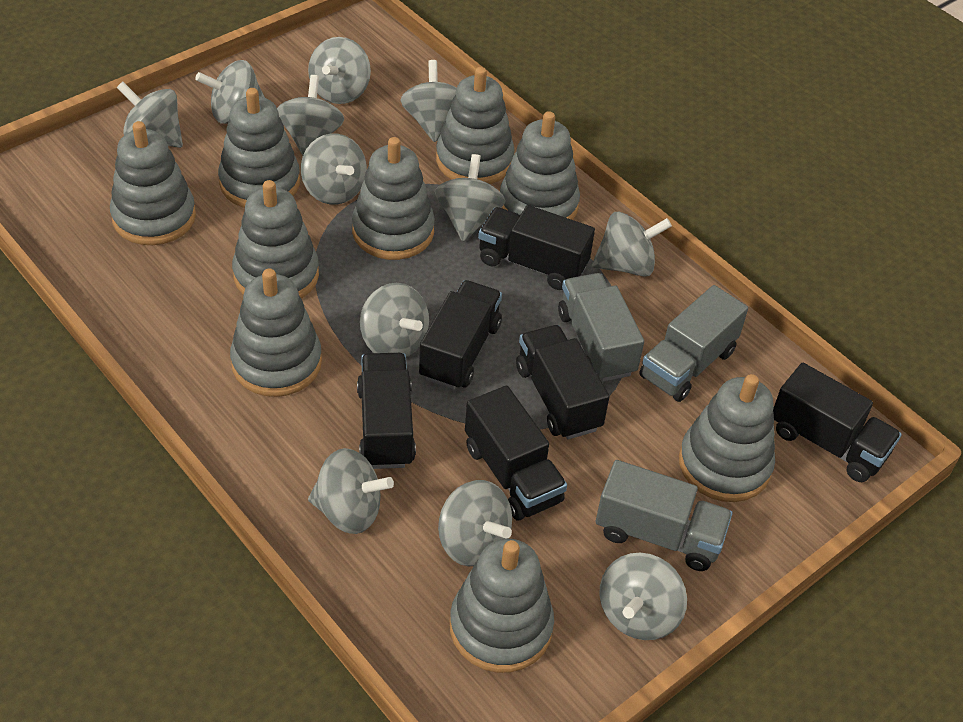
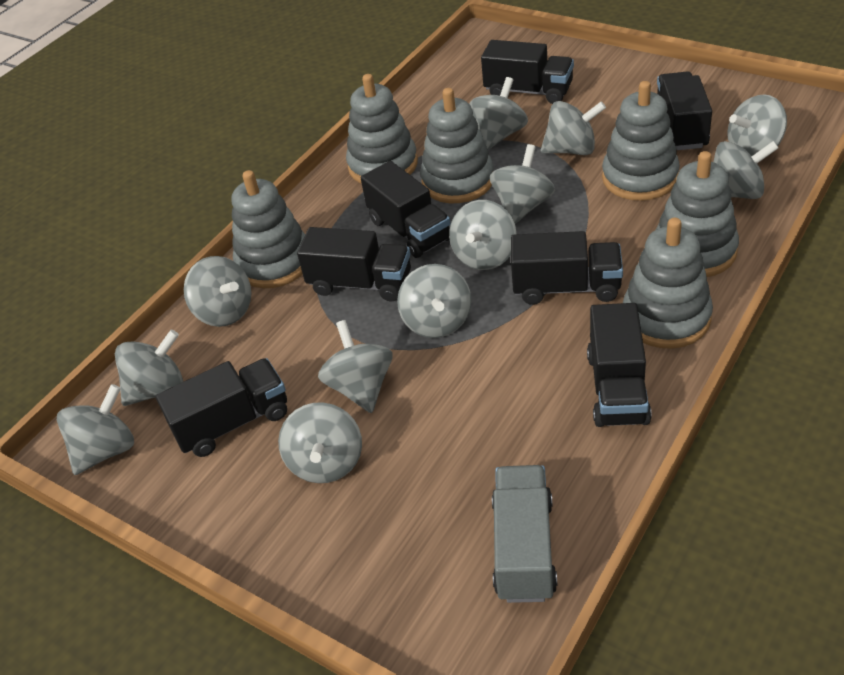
black truck: [357,353,416,469] [419,280,502,390] [465,386,567,521] [478,205,595,290] [516,325,610,439] [773,363,902,482] = 6 -> [156,358,287,457] [297,227,411,301] [361,161,451,258] [481,40,574,104] [511,231,623,305] [587,303,652,427] [657,71,712,150] = 7
grey stacking toy: [110,121,196,245] [218,88,300,208] [230,268,322,397] [232,180,319,299] [352,137,435,260] [436,67,515,184] [450,539,554,673] [500,111,580,220] [679,374,775,502] = 9 -> [231,170,305,288] [346,74,418,184] [420,88,493,203] [602,81,680,201] [623,218,713,349] [656,151,739,277] = 6
grey truck: [558,273,644,382] [596,460,733,571] [639,285,748,402] = 3 -> [492,465,557,603] = 1

